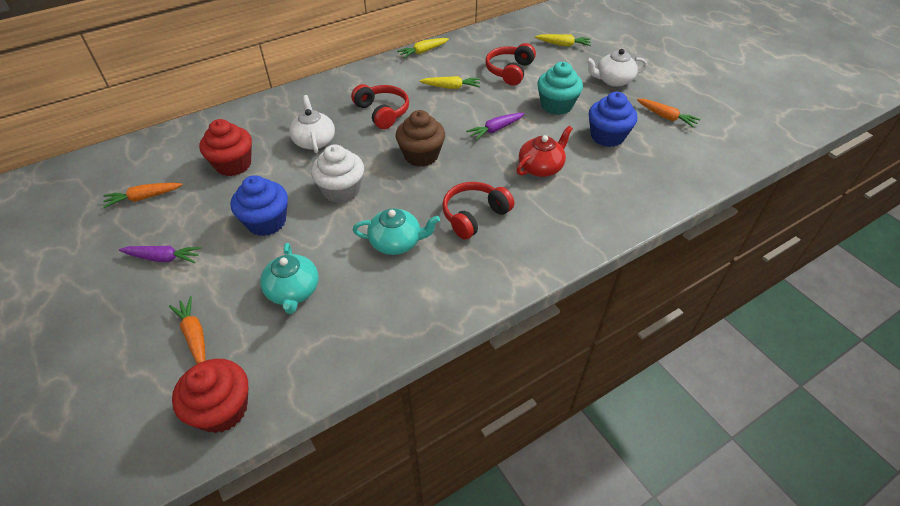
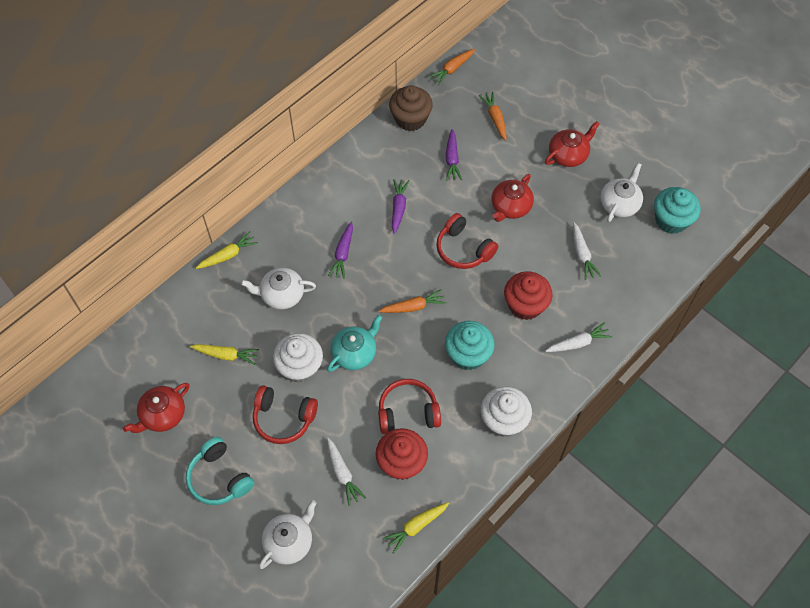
blue cupcake: [231,175,288,236] [589,92,637,147] = 2 -> none = 0
purple carrot: [119,246,202,263] [466,113,525,140] = 2 -> [328,222,353,279] [392,179,409,234] [446,129,462,181] = 3
red teapot: [516,126,573,177] = 1 -> [123,383,189,433] [492,174,534,222] [545,121,600,167] = 3
turquoise cupcake: [537,62,583,115] = 1 -> [445,321,495,370] [654,187,701,234] = 2
turquoise headphones: none = 0 -> [186,437,254,505] = 1
turquoise teapot: [260,243,319,314] [353,208,440,255] = 2 -> [327,315,382,372] = 1
white carrot: none = 0 -> [327,438,366,506] [545,322,612,352] [573,222,601,280] = 3
white cupcake: [311,144,364,203] = 1 -> [273,333,323,383] [481,386,532,437] = 2
white teapot: [289,95,335,153] [586,49,647,87] = 2 -> [241,268,316,310] [259,500,317,569] [600,163,643,222] = 3

